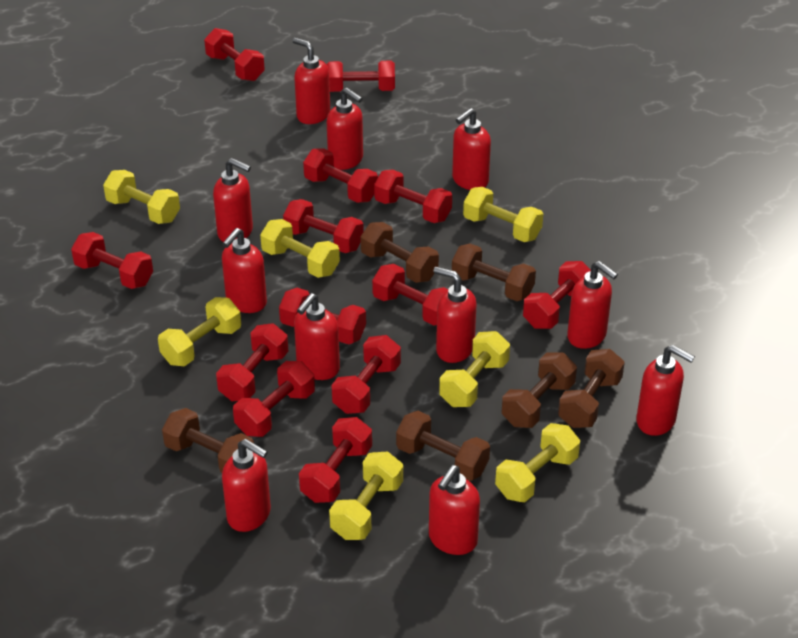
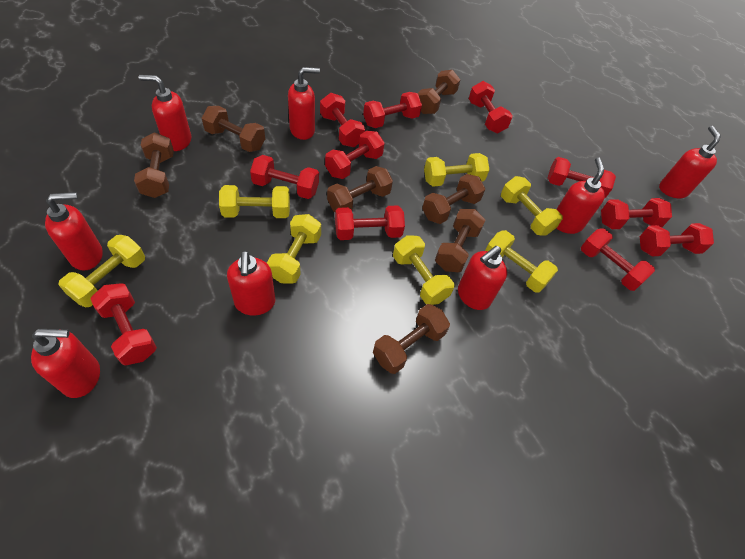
brown dumbbell: [162,408,254,473] [360,222,439,283] [396,411,490,481] [452,243,536,301] [502,352,577,428] [558,349,625,428] = 6 -> [134,133,174,198] [202,106,265,152] [327,166,393,212] [373,304,450,374] [418,70,460,114] [422,174,485,224] [435,209,485,272] = 7
red dumbbell: [71,232,153,289] [204,28,265,81] [216,323,288,401] [233,361,315,437] [279,288,366,344] [283,199,364,253] [299,417,372,503] [303,149,378,203] [326,61,395,92] [331,335,401,414] [372,264,448,326] [374,170,452,223] [523,261,591,329] = 13 -> [90,283,157,366] [250,155,319,199] [320,93,365,147] [325,131,385,179] [335,205,405,240] [363,92,422,128] [469,81,513,133] [548,157,616,198] [581,228,655,291] [601,198,672,229] [640,223,714,257] = 11
red soap dispenser: [213,158,253,242] [222,228,267,313] [222,439,271,532] [293,38,330,124] [294,293,340,380] [327,88,363,170] [429,465,480,555] [434,267,477,363] [452,108,491,190] [567,261,618,349] [636,345,695,436] = 11 -> [31,329,100,398] [45,192,103,270] [139,75,191,151] [227,251,275,316] [288,67,320,140] [458,246,507,310] [556,157,605,234] [659,126,721,199] = 8

